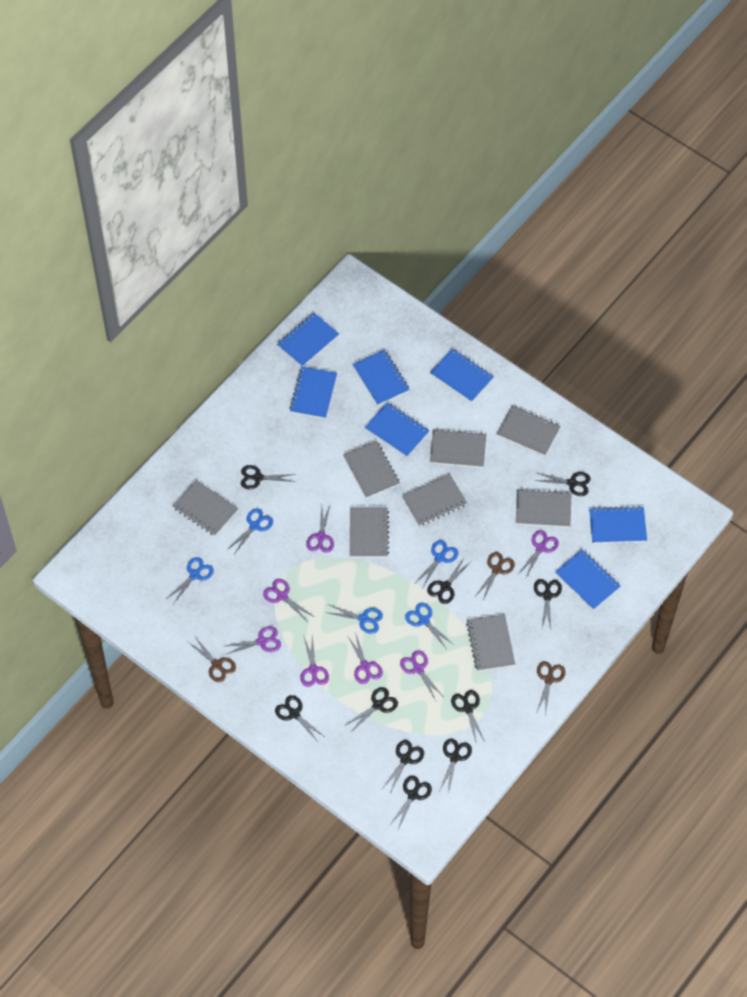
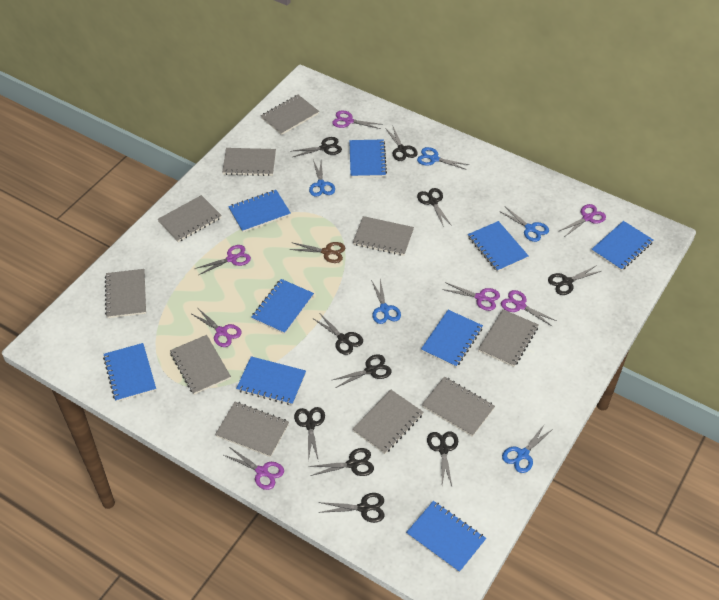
blue notebook: [277,313,339,366] [289,366,337,419] [353,350,410,405] [365,402,430,457] [430,348,494,402] [555,549,621,610] [589,506,647,544] = 7 -> [103,343,156,402] [228,190,291,232] [236,356,306,405] [251,279,314,334] [349,140,387,178] [406,501,486,573] [421,310,483,367] [468,221,528,272] [591,221,653,271] = 9
brown scissors: [188,637,236,682] [474,552,515,602] [537,661,565,715] = 3 -> [289,242,345,263] = 1
grey notebook: [173,480,239,536] [343,441,400,498] [350,507,389,557] [402,474,467,526] [430,429,486,468] [466,614,515,671] [497,405,561,456] [516,489,571,528] = 8 -> [105,269,146,318] [157,195,222,242] [170,335,231,395] [215,402,289,457] [222,148,276,176] [261,95,319,135] [352,390,423,454] [353,216,414,256] [422,377,495,437] [478,309,539,367] = 10

